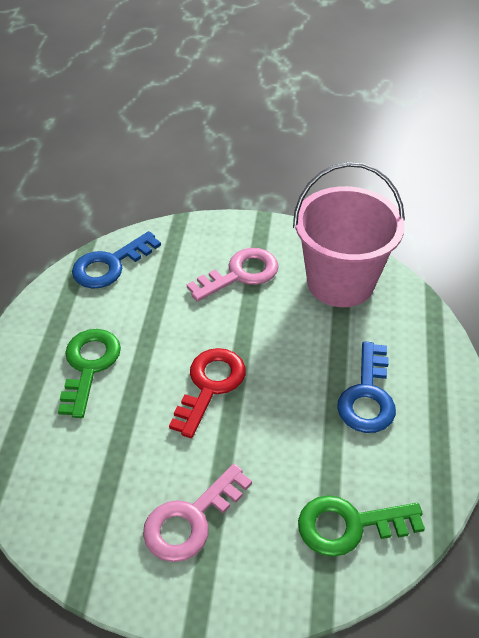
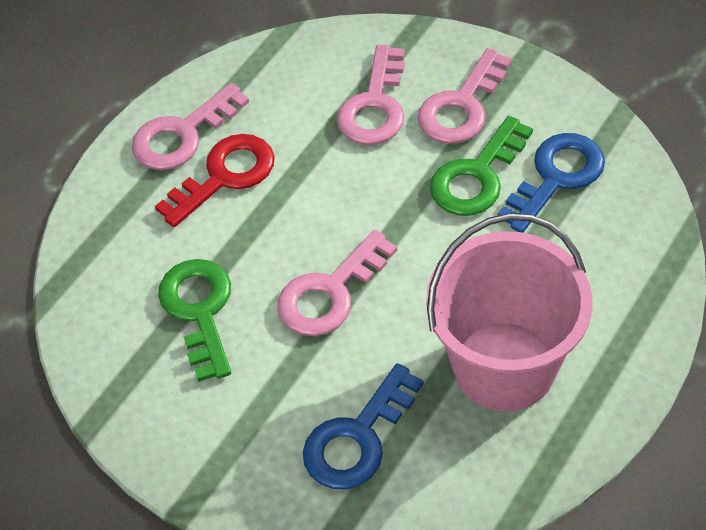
pink key: [143,464,252,562] [187,248,279,302] = 2 -> [132,83,249,170] [278,230,397,336] [337,45,405,145] [417,48,512,144] = 4

